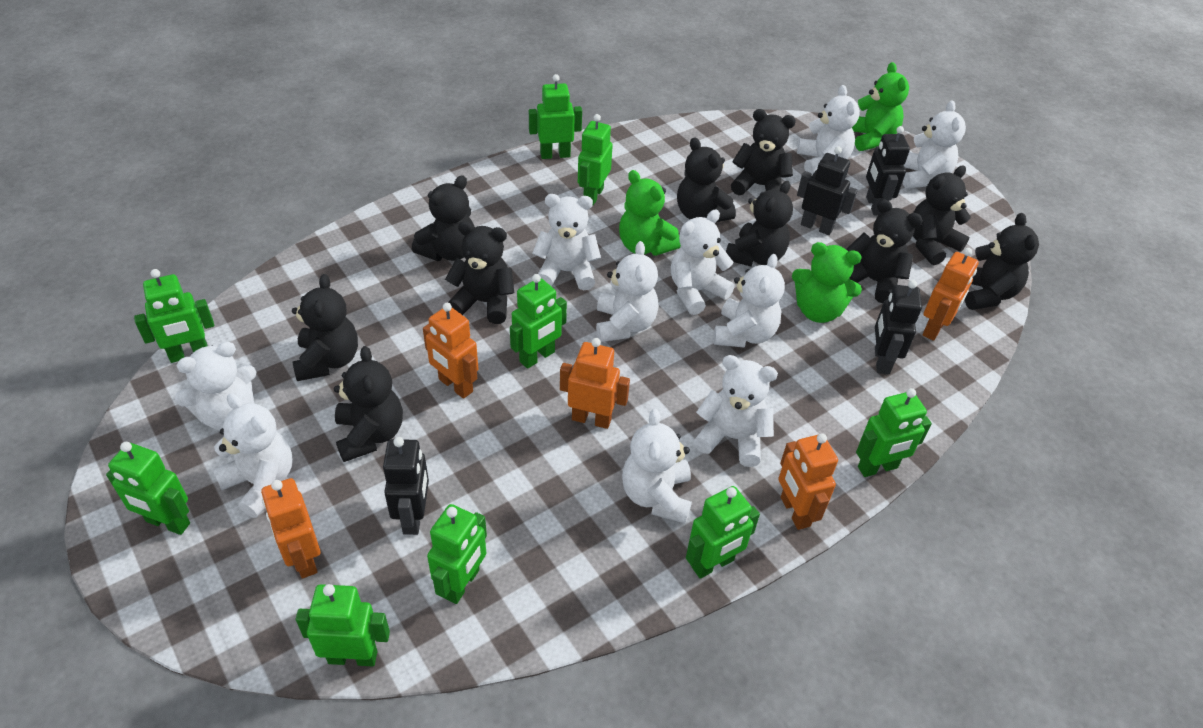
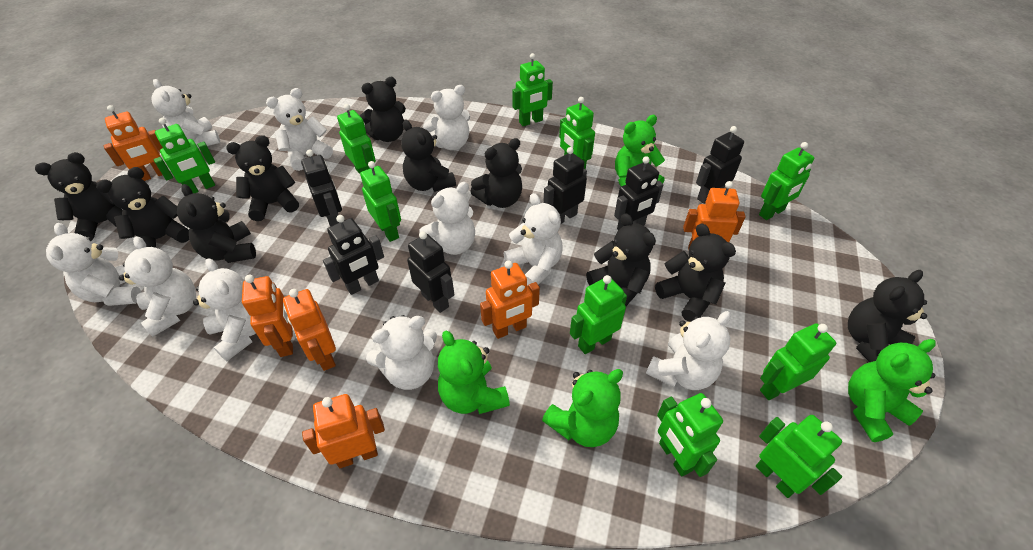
black robot: [383,437,429,535] [797,147,858,235] [866,126,910,216] [875,280,922,374] = 4 -> [301,149,342,227] [323,215,384,295] [407,231,454,313] [543,147,587,224] [614,156,663,230] [696,126,744,204] = 6
green robot: [106,442,190,535] [134,269,214,363] [296,584,390,666] [427,504,487,604] [510,274,567,369] [529,74,582,159] [578,114,613,205] [686,486,760,579] [856,388,932,477] = 9 -> [154,118,215,193] [337,104,376,174] [360,161,401,242] [512,53,553,126] [559,97,595,169] [570,275,627,354] [657,393,723,477] [756,415,842,498] [759,142,814,220] [760,323,836,400] = 10
green teddy bear: [619,170,681,256] [792,242,862,323] [852,62,909,151] = 3 -> [438,331,510,414] [542,369,623,447] [615,115,665,186] [848,339,936,442] = 4
orange robot: [261,478,320,578] [423,303,478,399] [560,338,630,429] [778,433,838,530] [922,248,979,341] = 5 -> [104,105,163,181] [242,275,293,357] [283,289,336,371] [302,394,385,468] [480,260,540,339] [683,181,746,249] = 6

